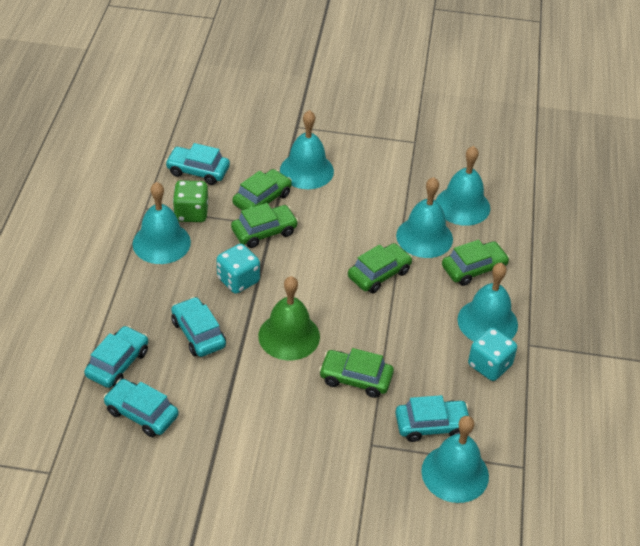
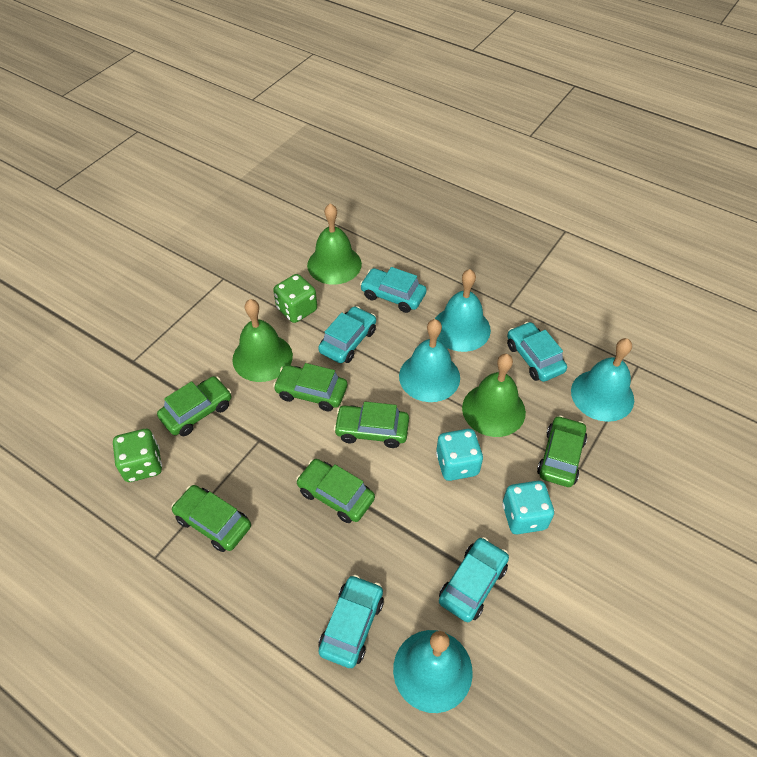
green bell: [258,276,320,360] = 1 -> [232,299,293,382] [307,203,362,285] [462,354,526,437] = 3
green car: [231,203,298,248] [232,169,292,210] [319,348,394,398] [348,243,412,293] [442,240,510,286] = 5 -> [157,376,231,436] [171,485,251,552] [273,363,347,411] [296,459,375,523] [334,402,409,448] [537,416,587,487] = 6
green dice: [173,180,208,222] = 1 -> [113,429,162,482] [273,274,317,323] = 2
turquoise bell: [133,182,191,264] [280,110,334,189] [396,177,453,258] [421,416,489,503] [436,146,490,226] [458,263,518,341] = 6 -> [393,630,473,713] [399,319,460,402] [435,269,491,352] [571,338,634,422] = 4

